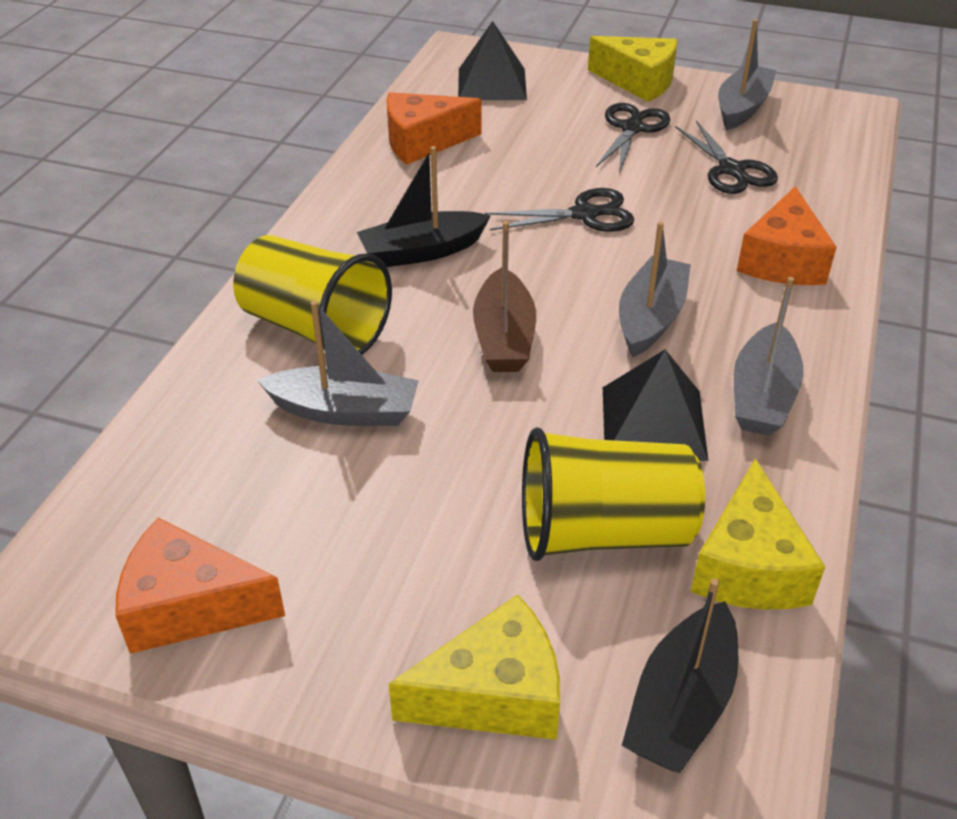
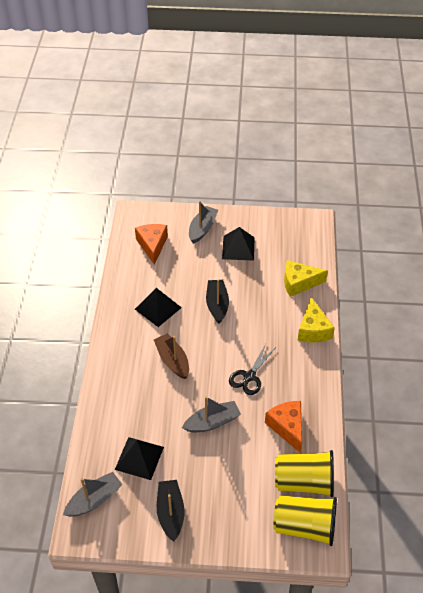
black pyramid: [458,21,527,100] [603,350,708,461] = 2 -> [115,437,164,480] [135,288,182,327] [222,227,255,261] = 3
black scissors: [485,188,634,232] [596,103,670,173] [675,120,778,194] = 3 -> [229,344,276,395] = 1
grey boat: [257,301,419,426] [619,222,691,357] [718,19,776,130] [734,277,803,436] = 4 -> [63,472,123,517] [182,396,241,433] [189,202,218,244] = 3
orange cheese: [115,518,285,654] [386,92,481,165] [737,186,836,285] = 3 -> [135,224,168,265] [265,401,302,453] = 2
yellow cheese: [389,594,560,740] [588,36,677,102] [691,458,825,610] = 3 -> [284,260,328,297] [298,297,335,343] = 2

